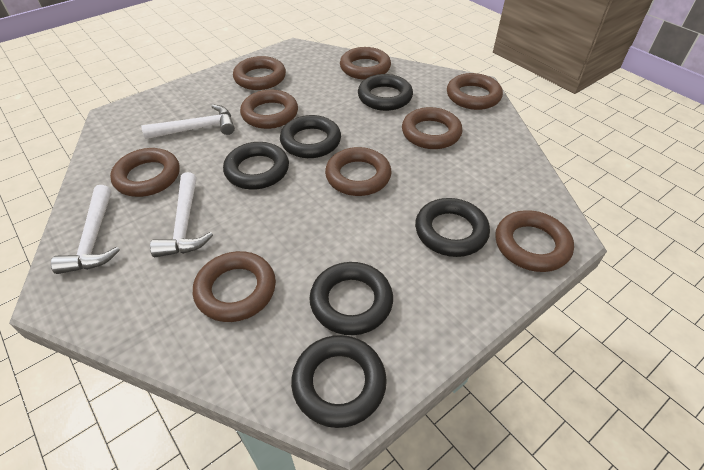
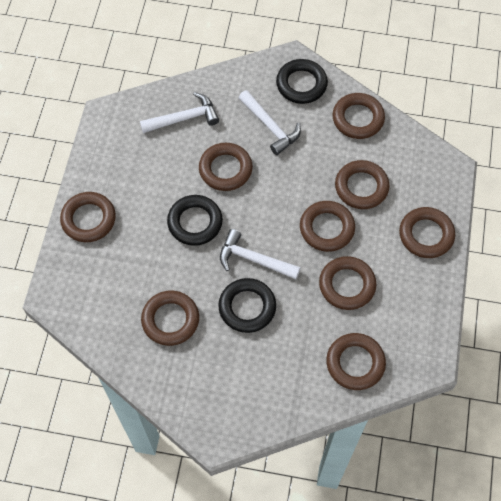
black ring: [223,142,289,190] [280,115,341,158] [291,335,387,428] [309,262,393,335] [358,74,413,111] [415,198,490,257] = 6 -> [167,195,223,246] [218,278,276,333] [276,59,328,104] = 3

